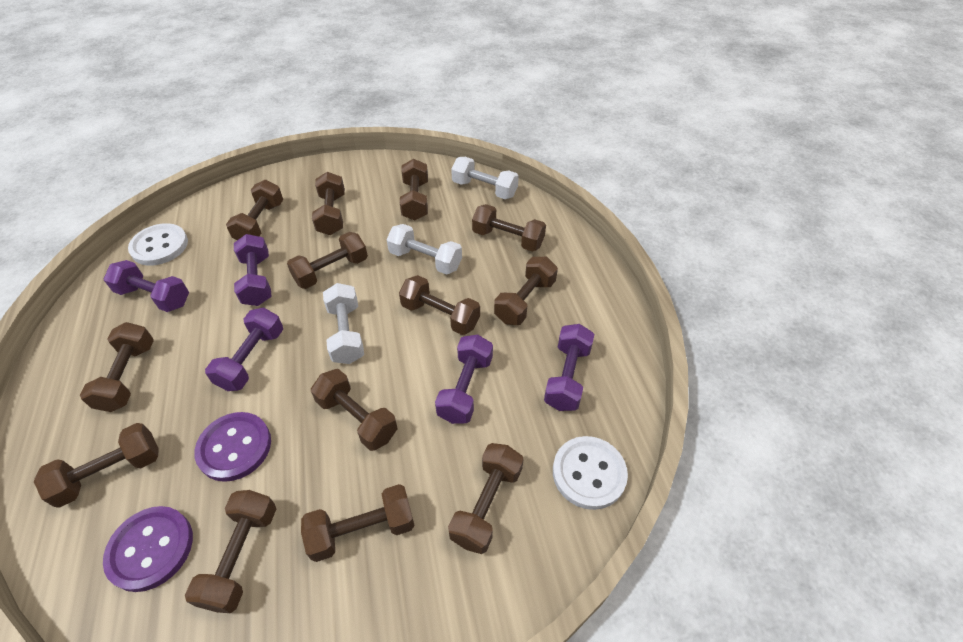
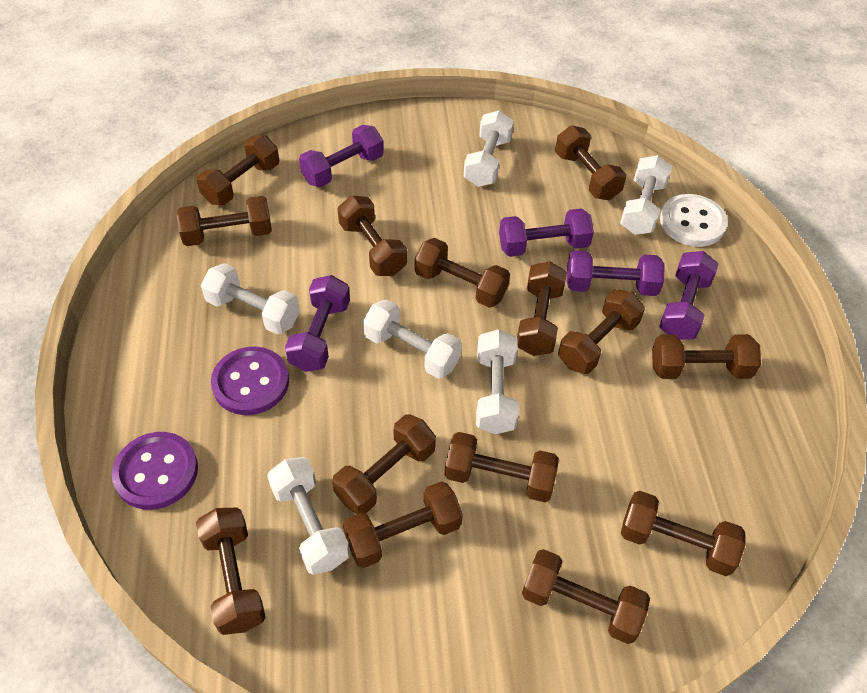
brown dumbbell: [33,423,159,508] [80,322,154,412] [185,490,276,613] [226,180,283,240] [287,232,368,289] [301,484,415,562] [311,369,398,451] [312,172,345,235] [399,275,480,335] [400,159,428,220] [448,443,524,554] [472,204,546,252] [494,257,558,325] = 13 -> [176,196,272,246] [196,135,279,205] [196,508,266,635] [332,414,436,514] [338,195,407,276] [343,481,463,568] [414,238,510,308] [445,432,559,502] [517,261,567,356] [522,549,650,644] [555,125,626,200] [558,289,645,374] [621,491,746,576] [652,334,761,379] = 14
white button: [128,223,188,266] [553,436,628,510] = 2 -> [660,194,728,247] = 1
white dumbbell: [323,283,364,364] [386,224,462,275] [451,157,519,199] = 3 -> [201,263,300,335] [267,457,350,575] [363,299,462,379] [464,110,514,187] [476,329,519,434] [620,155,672,235] = 6

